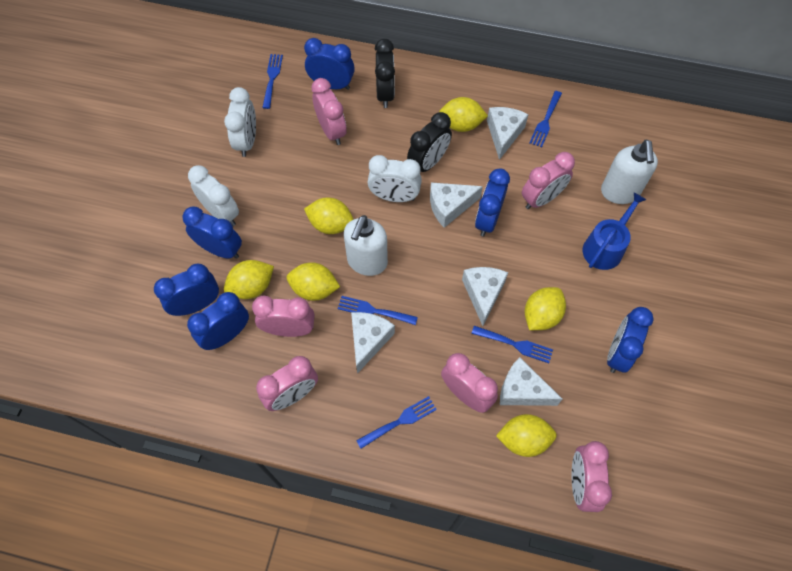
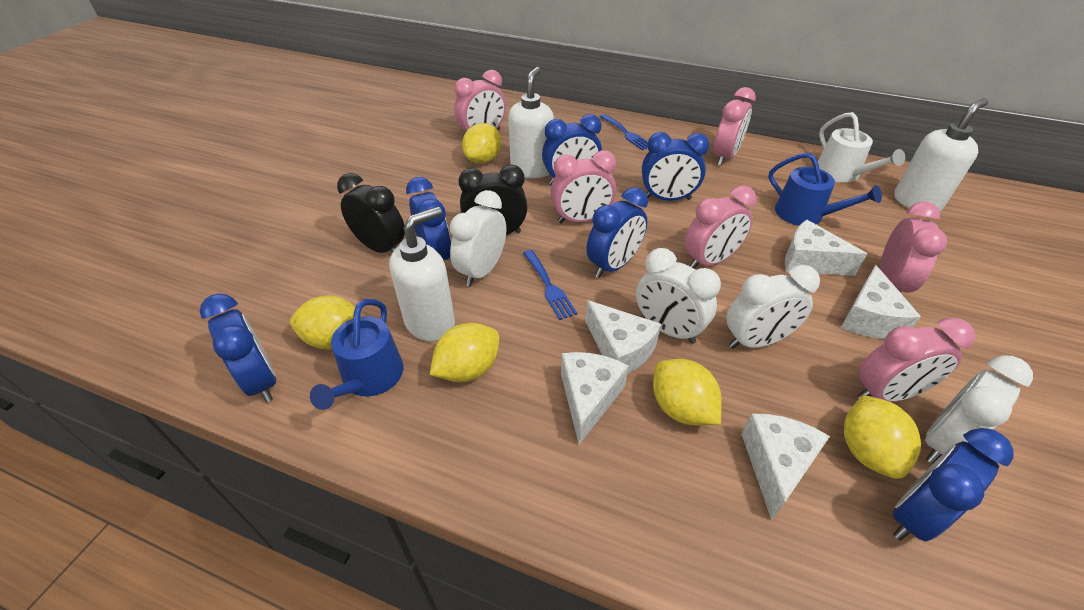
blue fork: [262,54,283,109] [338,296,418,325] [356,396,437,449] [471,326,553,363] [530,91,562,147] = 5 -> [523,250,578,320] [600,114,648,150] = 2
blue watering can: [583,192,646,270] = 1 -> [310,299,403,410] [768,152,882,226] = 2
white clock: [188,165,239,226] [224,87,256,157] [367,155,422,202] = 3 -> [450,190,506,287] [636,248,721,344] [727,265,820,349] [925,355,1033,464] = 4
white soap dispenser: [344,215,388,276] [601,139,658,204] = 2 -> [389,206,455,342] [508,67,554,178] [894,99,988,211] = 3
white watering can: none = 0 -> [818,112,905,183] = 1
yellow lemon: [224,260,274,299] [287,262,340,301] [304,198,354,234] [439,97,488,132] [496,414,557,457] [525,287,566,330] = 6 -> [290,295,363,350] [430,323,499,382] [462,123,502,164] [653,359,722,425] [844,395,921,479] = 5

